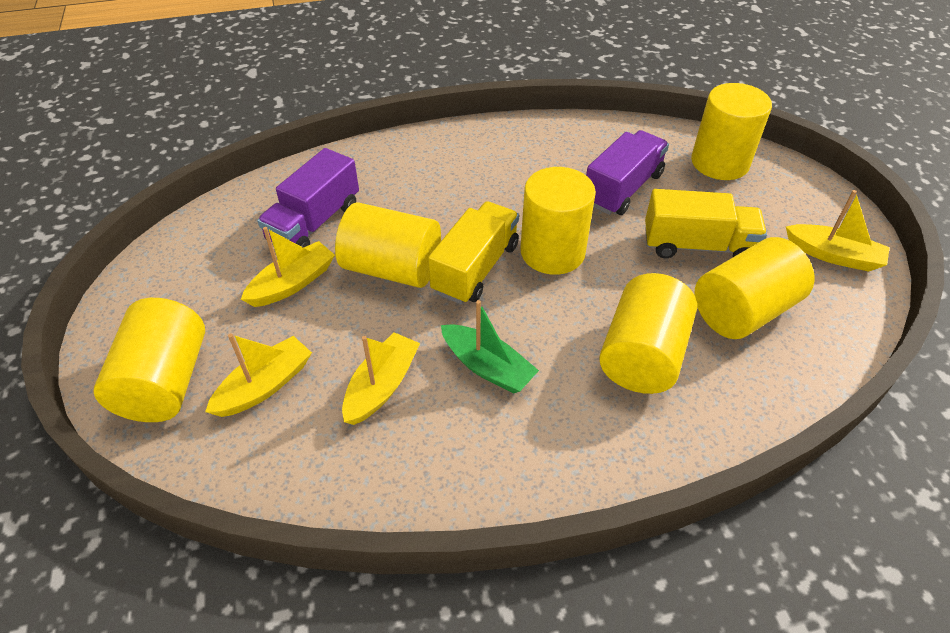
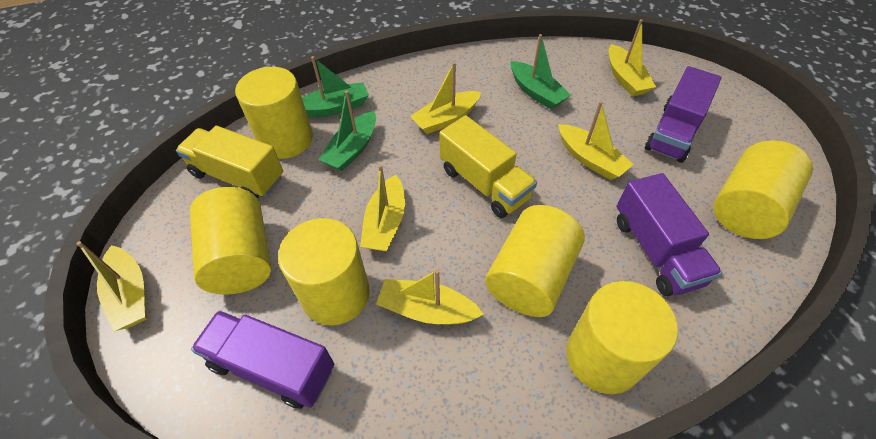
green boat: [441,300,539,393] = 1 -> [302,56,369,117] [318,90,376,171] [511,34,571,109] = 3
purple truck: [257,148,359,248] [586,130,669,215] = 2 -> [191,310,334,409] [616,173,722,296] [645,66,721,163] = 3
yellow boat: [205,334,312,417] [241,227,335,307] [342,332,420,425] [786,190,890,272] = 4 -> [76,241,147,331] [360,165,405,251] [376,269,484,325] [410,62,481,134] [558,101,634,180] [609,19,656,97] = 6

